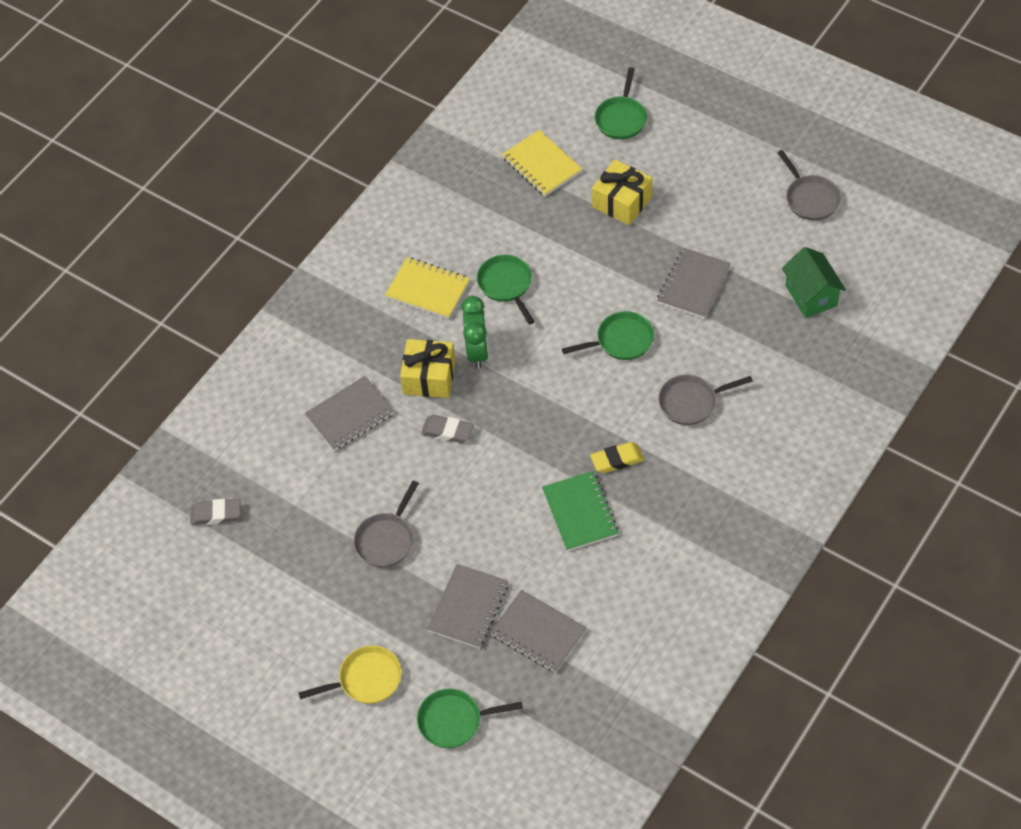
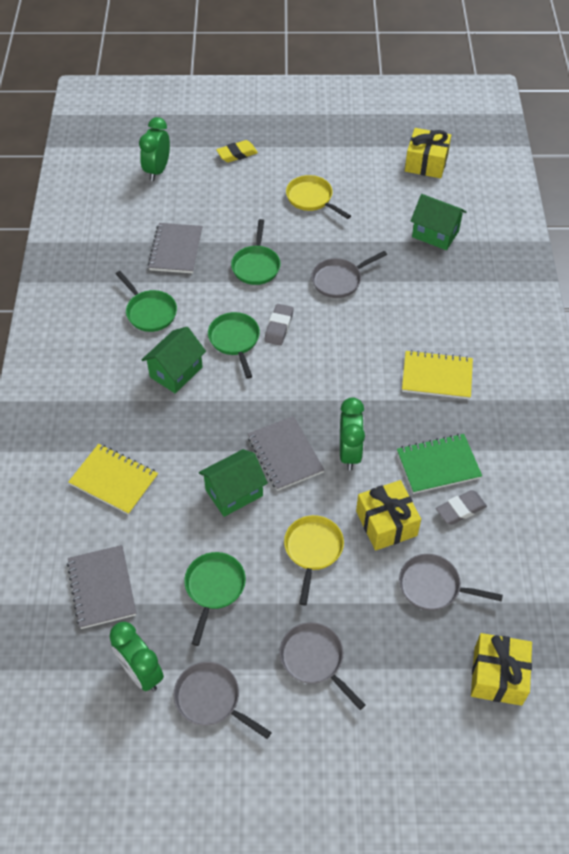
green clock: [461,296,489,369] = 1 -> [109,622,164,691] [139,117,170,181] [340,397,365,470] = 3
green house: [782,247,846,318] = 1 -> [142,327,206,394] [199,449,268,517] [411,194,466,250] = 3
grey notebook: [305,376,394,451] [427,564,508,648] [490,590,587,673] [657,248,731,319] = 4 -> [67,545,136,629] [148,223,203,273] [248,416,324,491] = 3
grey pan: [354,481,419,567] [658,375,753,425] [777,150,841,221] = 3 -> [174,662,272,739] [279,622,365,710] [311,251,387,298] [399,554,503,611] = 4
yellow gift: [400,339,455,398] [592,160,652,225] = 2 -> [356,480,421,551] [405,128,451,178] [471,633,532,706] = 3
yellow pan: [299,645,402,704] = 1 -> [284,515,344,605] [286,175,351,219] = 2

